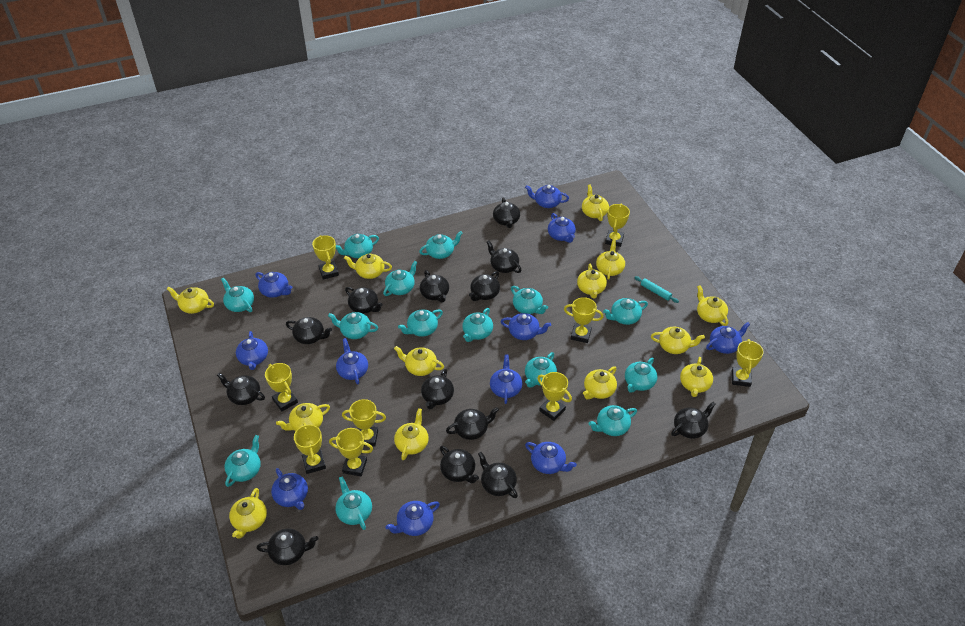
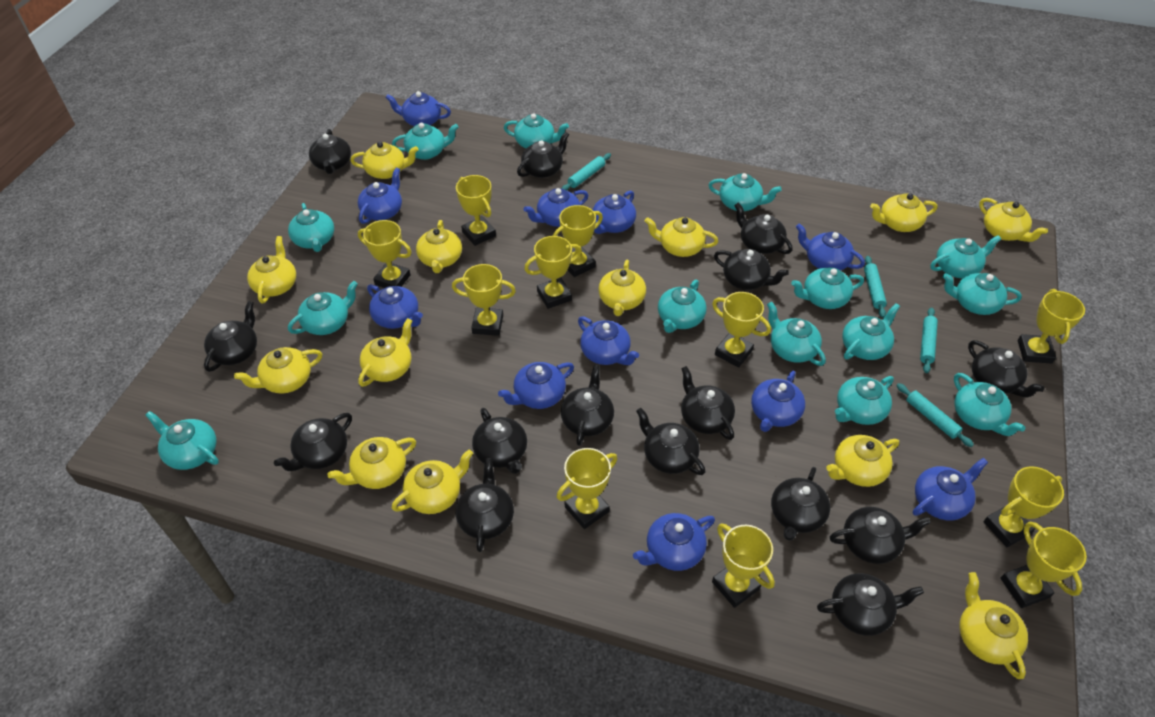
black teapot: [217,373,265,405] [256,529,318,565] [286,317,332,344] [345,287,383,314] [420,270,449,303] [421,369,454,409] [440,446,479,483] [446,407,499,440] [469,271,500,301] [478,452,518,498] [486,240,521,273] [493,197,520,228] [671,402,716,439] = 13 -> [204,301,257,372] [274,413,352,471] [309,129,351,174] [456,458,514,552] [472,408,527,474] [517,132,569,178] [561,365,614,446] [636,408,705,475] [681,366,735,440] [714,249,789,290] [734,202,793,254] [771,467,830,541] [817,573,924,636] [830,507,931,564] [968,340,1044,398] = 15
turquoise rolling pin: [634,276,679,303] = 1 -> [562,153,611,191] [864,256,887,318] [896,383,974,447] [920,308,938,373] = 4
yellow trophy: [265,363,298,411] [294,423,326,474] [312,235,339,280] [329,428,373,476] [342,399,386,446] [537,372,572,421] [564,297,604,343] [605,204,630,247] [732,339,764,387] = 9 -> [358,220,412,288] [452,264,516,336] [456,175,496,246] [524,236,582,309] [553,205,603,277] [556,448,617,529] [712,292,771,368] [712,523,775,608] [984,466,1064,547] [1000,522,1087,608] [1018,289,1085,364] = 11

